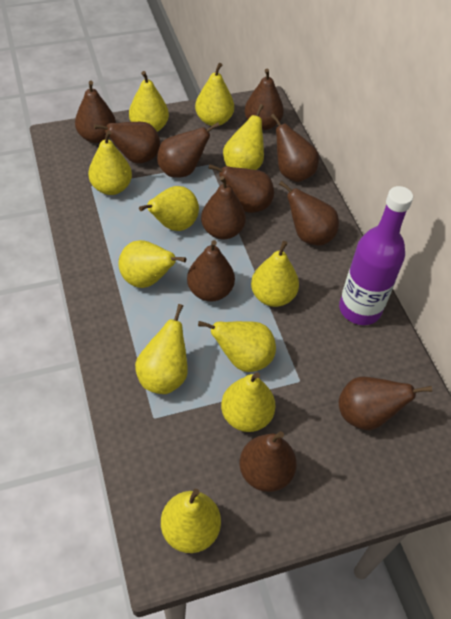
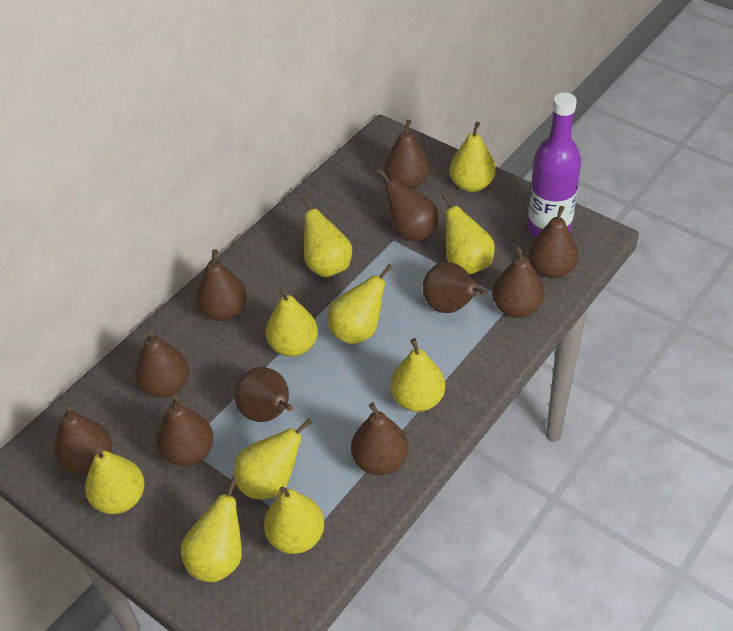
yellow pear: [88,131,132,195] [118,240,186,288] [129,71,169,132] [135,304,188,394] [139,186,199,231] [161,489,221,553] [195,63,234,126] [198,321,276,372] [221,372,276,432] [223,104,264,170] [251,241,299,307] = 11 -> [85,447,145,514] [181,477,242,582] [234,418,312,499] [264,486,324,554] [266,288,318,357] [301,196,352,277] [328,264,393,344] [391,338,445,412] [441,193,495,275] [449,122,496,192] = 10

